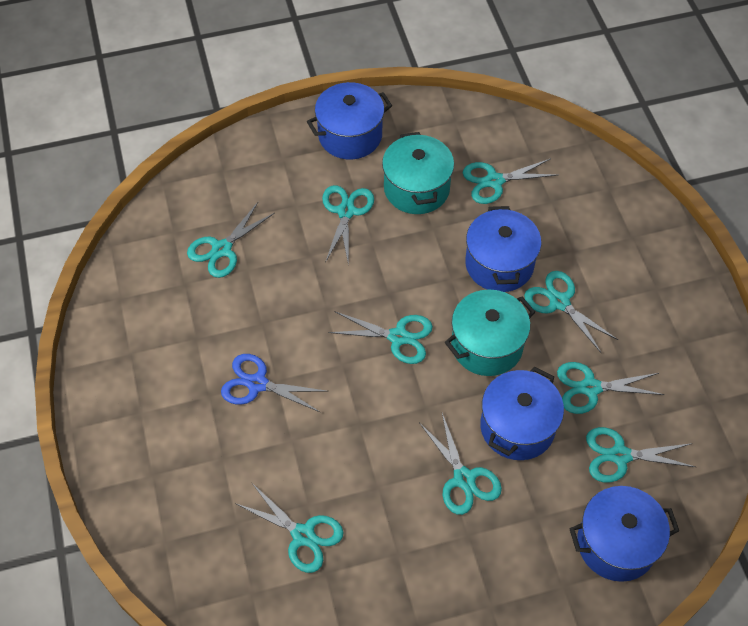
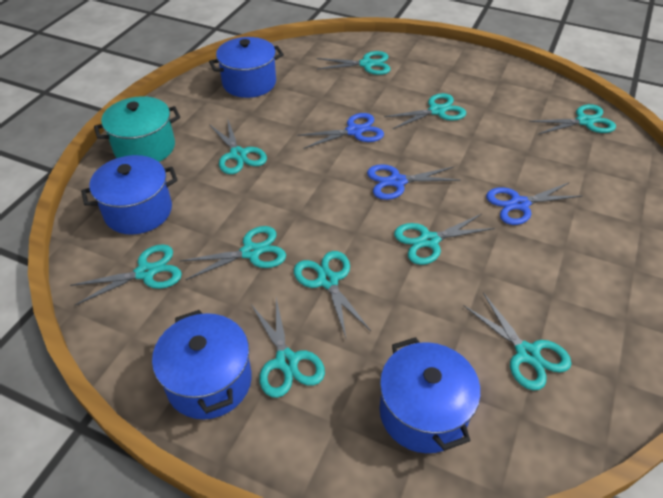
blue scissors: [221,354,326,413] = 1 -> [297,113,384,149] [367,164,461,200] [486,182,582,225] = 3
turquoise pot: [382,132,454,214] [445,289,535,376] = 2 -> [94,96,180,162] = 1
turquoise scissors: [187,202,275,278] [235,482,344,573] [322,185,374,266] [328,312,433,364] [419,413,502,515] [463,158,557,204] [524,271,618,353] [557,362,664,414] [586,427,696,483] = 9 -> [70,244,182,305] [180,226,286,280] [209,120,267,174] [251,298,325,398] [294,251,371,338] [317,51,391,75] [384,93,466,129] [394,214,495,265] [464,293,572,390] [529,104,616,134] = 10

